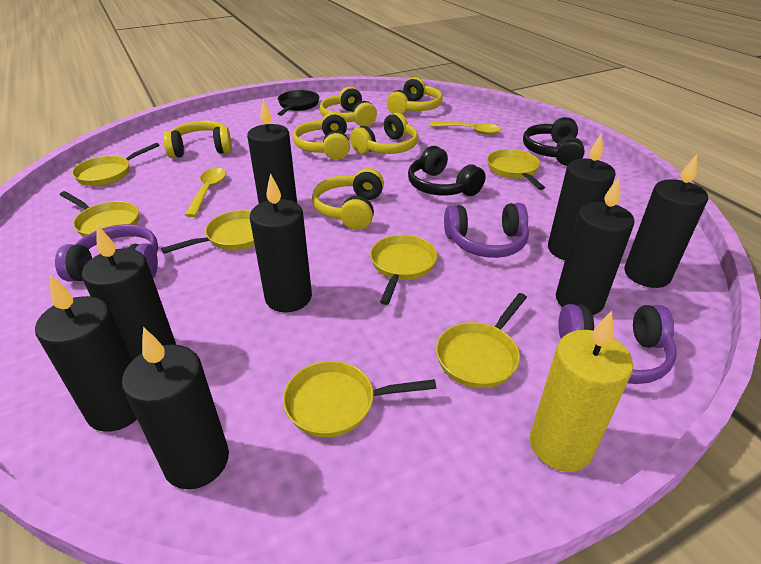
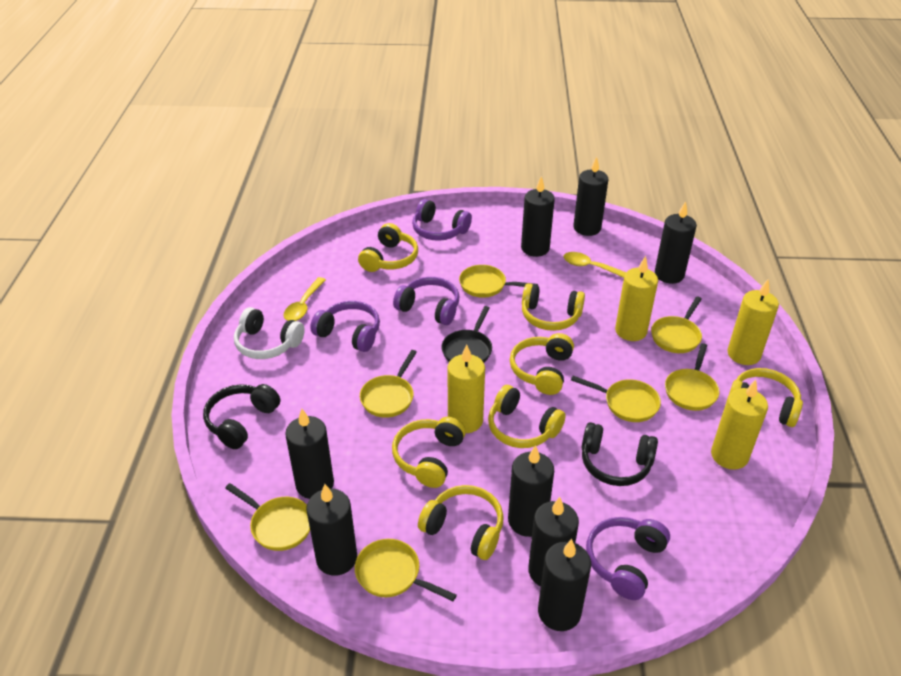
purple headphones: [55,224,158,281] [444,203,529,258] [558,304,677,384] = 3 -> [310,301,380,352] [393,277,459,325] [412,199,472,241] [586,517,670,600] = 4
white headphones: none = 0 -> [234,307,305,359] = 1
yellow candle: [530,311,633,472] = 1 -> [448,345,485,433] [615,256,658,341] [711,380,768,470] [727,279,779,365] = 4
yellow headphones: [163,121,232,158] [293,112,350,160] [312,168,384,230] [320,86,377,127] [350,112,418,154] [387,77,443,114] = 6 -> [358,223,418,272] [392,417,466,488] [418,485,504,560] [488,385,566,448] [510,333,574,395] [522,283,585,331] [729,368,803,427] = 7

